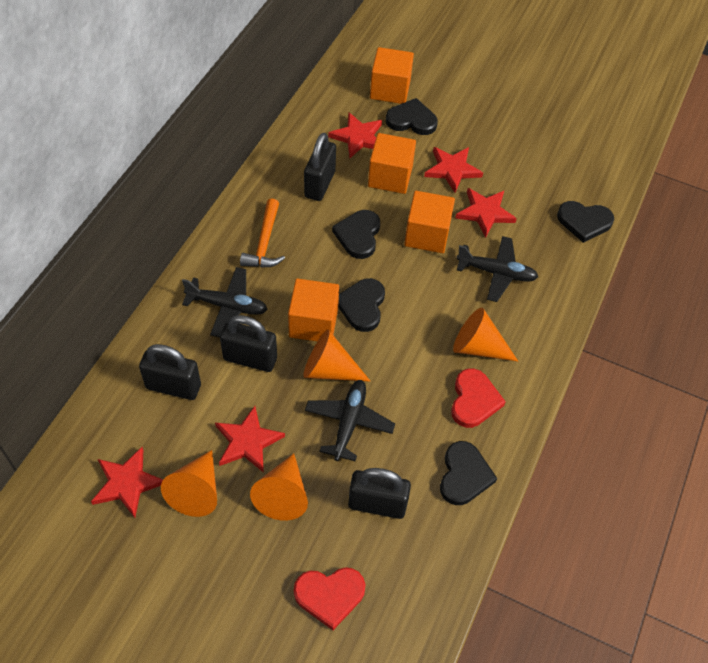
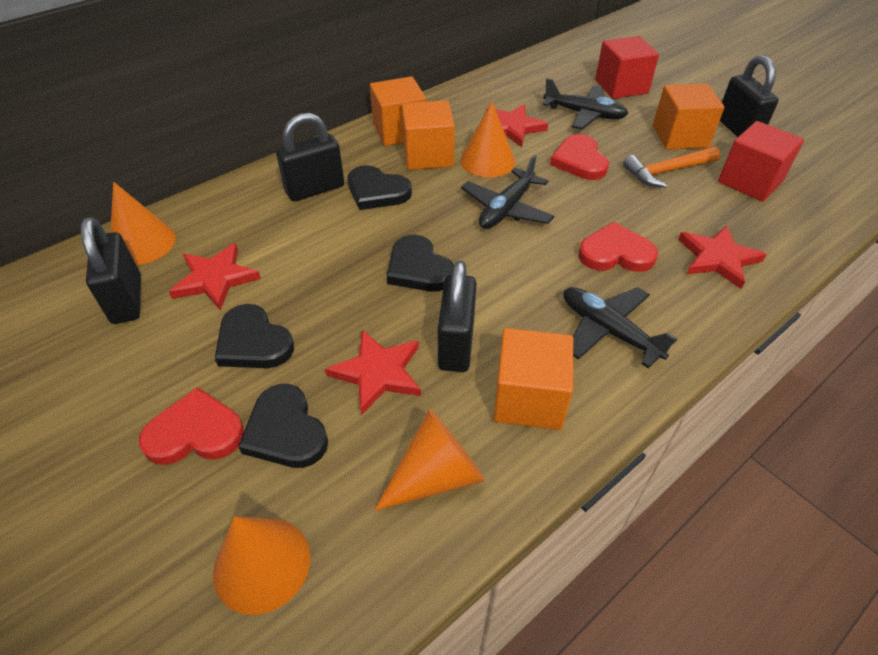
black heart: [332,210,380,259] [338,278,385,332] [386,98,438,135] [440,441,497,505] [557,201,614,243] = 5 -> [215,304,294,368] [238,384,328,468] [348,165,412,210] [387,235,454,292] = 4
red cube: none = 0 -> [595,36,659,99] [718,121,804,202] = 2
red heart: [294,567,365,630] [451,368,506,428] = 2 -> [139,387,244,465] [550,134,609,180] [578,222,658,272] = 3
red star: [91,447,163,518] [215,406,285,473] [328,113,382,158] [424,147,483,193] [455,188,517,238] = 5 -> [169,243,261,311] [325,330,421,415] [486,104,548,147] [678,225,767,289] = 4

